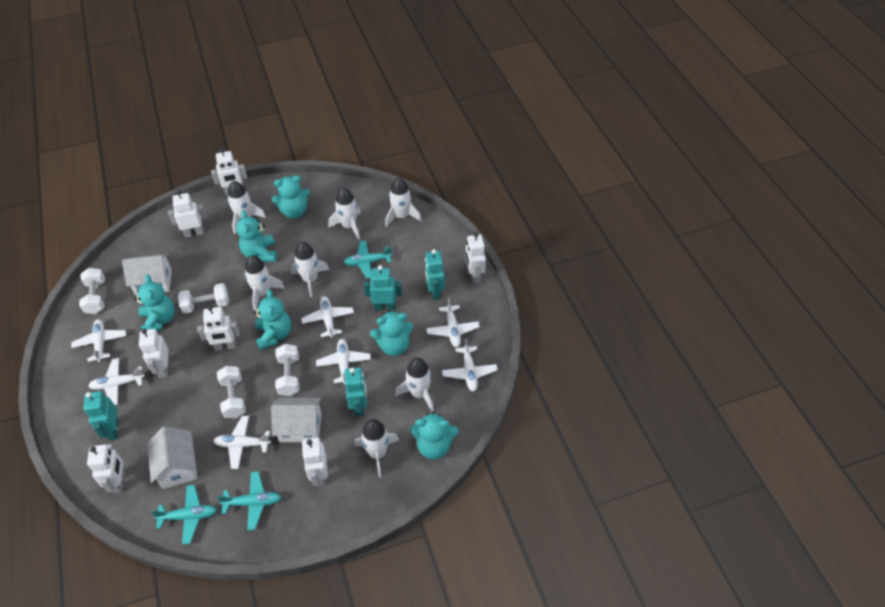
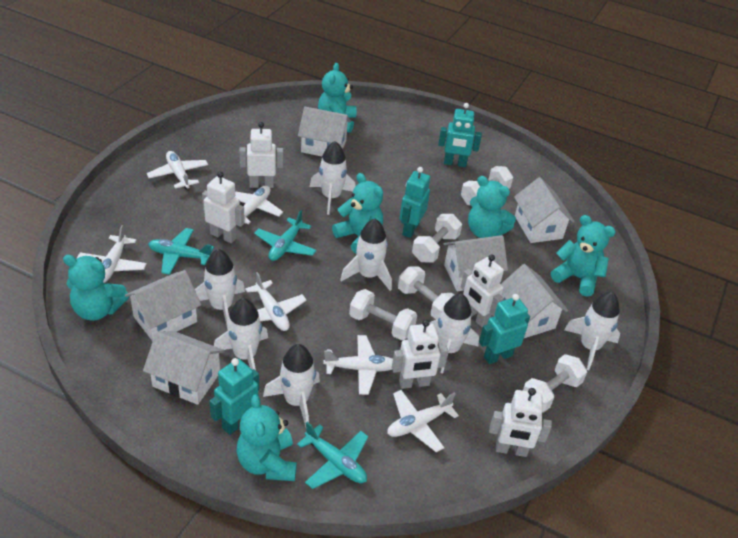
white dumbbell: [79,268,105,314] [178,283,229,314] [217,366,246,418] [275,344,299,396] = 4 -> [349,289,417,340] [398,266,454,320] [412,214,462,263] [461,166,513,206] [523,354,587,413] = 5
white house: [122,254,172,295] [147,426,197,489] [271,398,321,442] = 3 -> [125,270,201,341] [143,331,225,405] [298,107,351,156] [444,235,508,291] [501,264,568,338] [514,177,575,243] = 6
white plane: [71,319,126,362] [88,358,145,405] [213,416,271,469] [301,296,354,338] [316,339,371,384] [426,298,480,347] [442,339,498,392] = 7 -> [77,225,147,283] [147,151,208,190] [235,185,283,224] [245,272,307,331] [323,335,393,395] [387,390,459,452] = 6
white robot: [87,444,125,494] [139,329,169,378] [168,190,207,238] [197,305,240,351] [211,148,247,195] [302,437,328,487] [466,233,486,283] = 7 -> [202,172,245,243] [239,122,283,188] [392,320,448,389] [461,254,504,328] [489,388,552,457] = 5

